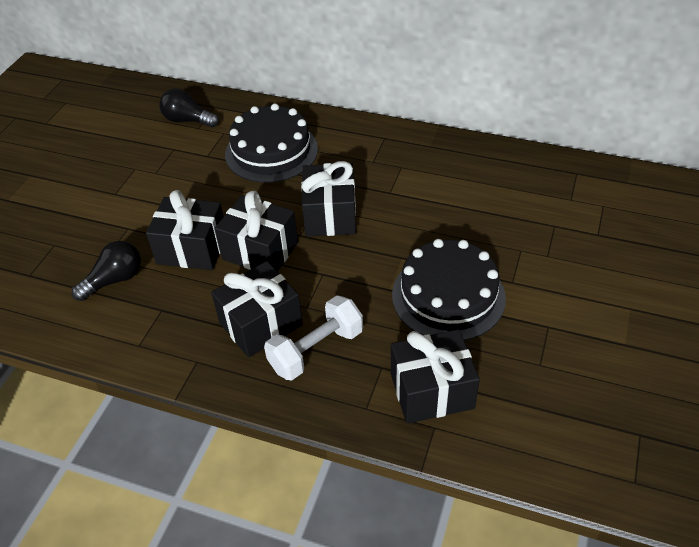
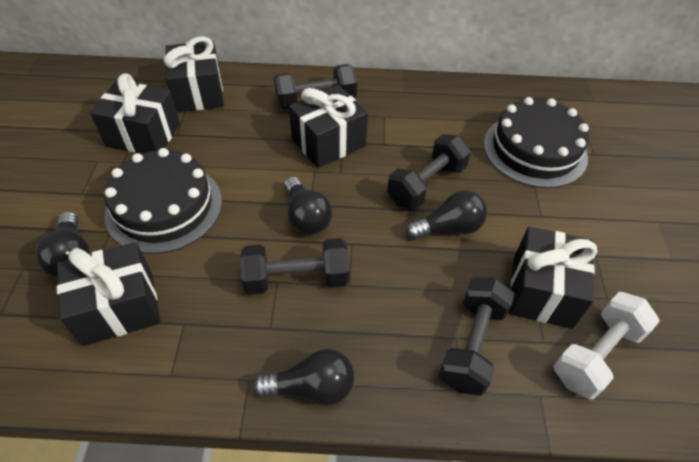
black dumbbell: none = 0 -> [240,238,349,295] [274,64,357,110] [387,134,471,210] [439,277,515,396] = 4
black light bulb: [72,241,141,301] [159,88,219,128] = 2 -> [36,212,90,278] [253,348,354,406] [284,177,332,235] [406,190,487,240] = 4

